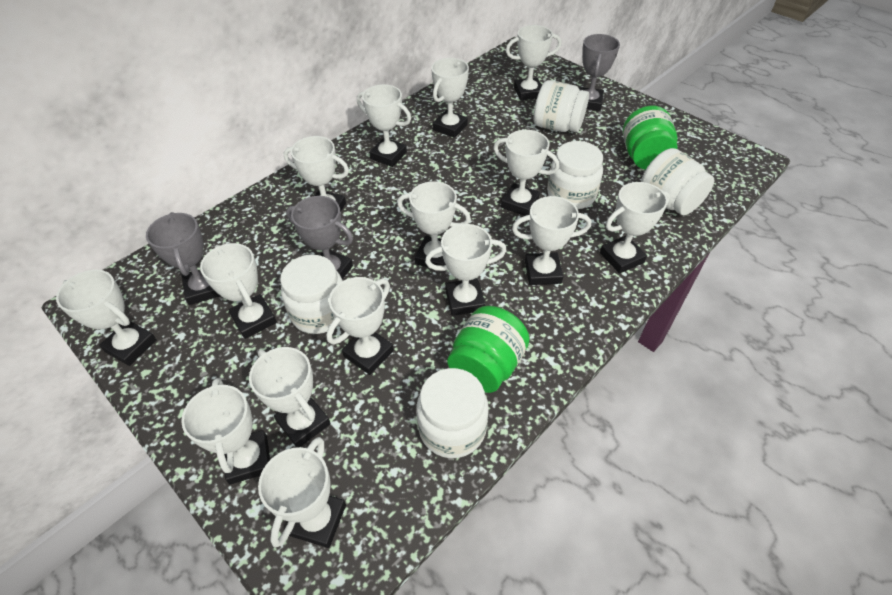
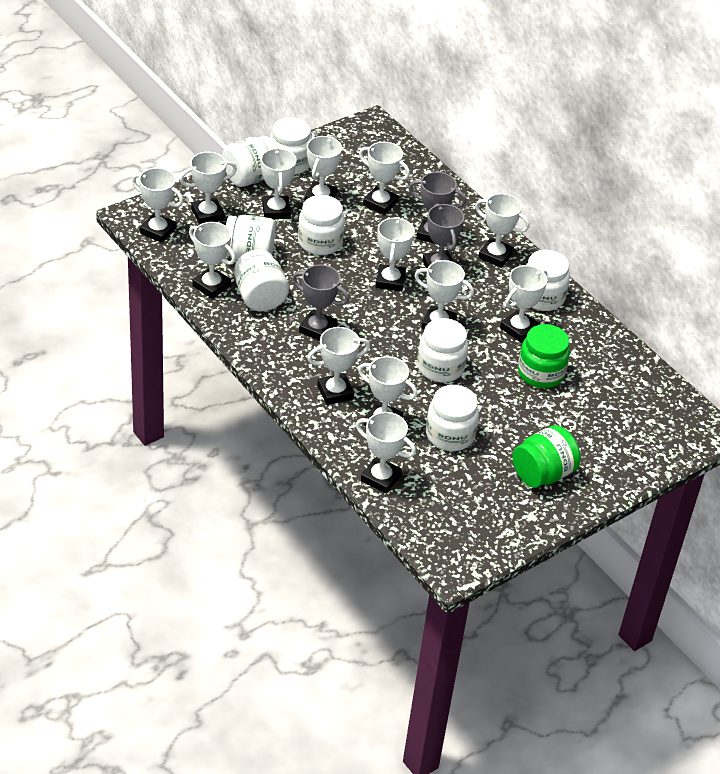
white jar: [280,255,342,334] [417,368,489,458] [534,80,589,132] [547,141,603,209] [641,148,714,215] = 5 -> [223,136,275,187] [226,215,276,260] [234,249,289,311] [270,117,312,175] [298,195,345,255] [417,318,468,382] [426,385,479,451] [526,250,570,311] = 8
white trophy: [56,270,157,366] [181,378,270,484] [200,243,277,339] [249,347,331,448] [258,437,346,548] [283,136,349,212] [326,277,394,375] [357,84,411,167] [397,181,471,271] [425,224,507,316] [431,58,469,138] [493,130,559,216] [506,25,561,100] [512,196,591,285] [600,182,670,274] = 15 -> [132,168,184,243] [180,152,237,225] [189,222,236,299] [261,147,297,219] [304,136,342,202] [307,327,370,405] [356,412,416,494] [358,356,418,426] [359,142,410,215] [376,217,415,292] [414,260,474,329] [475,193,529,268] [500,265,547,342] = 13

